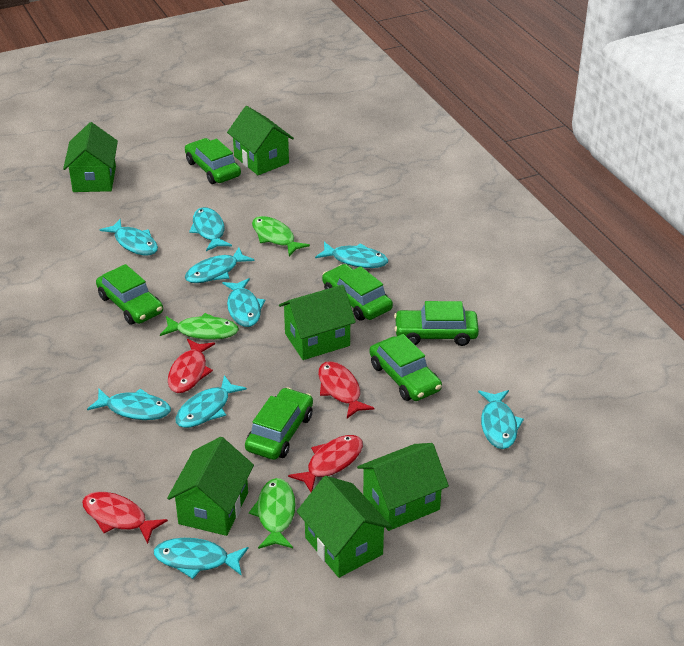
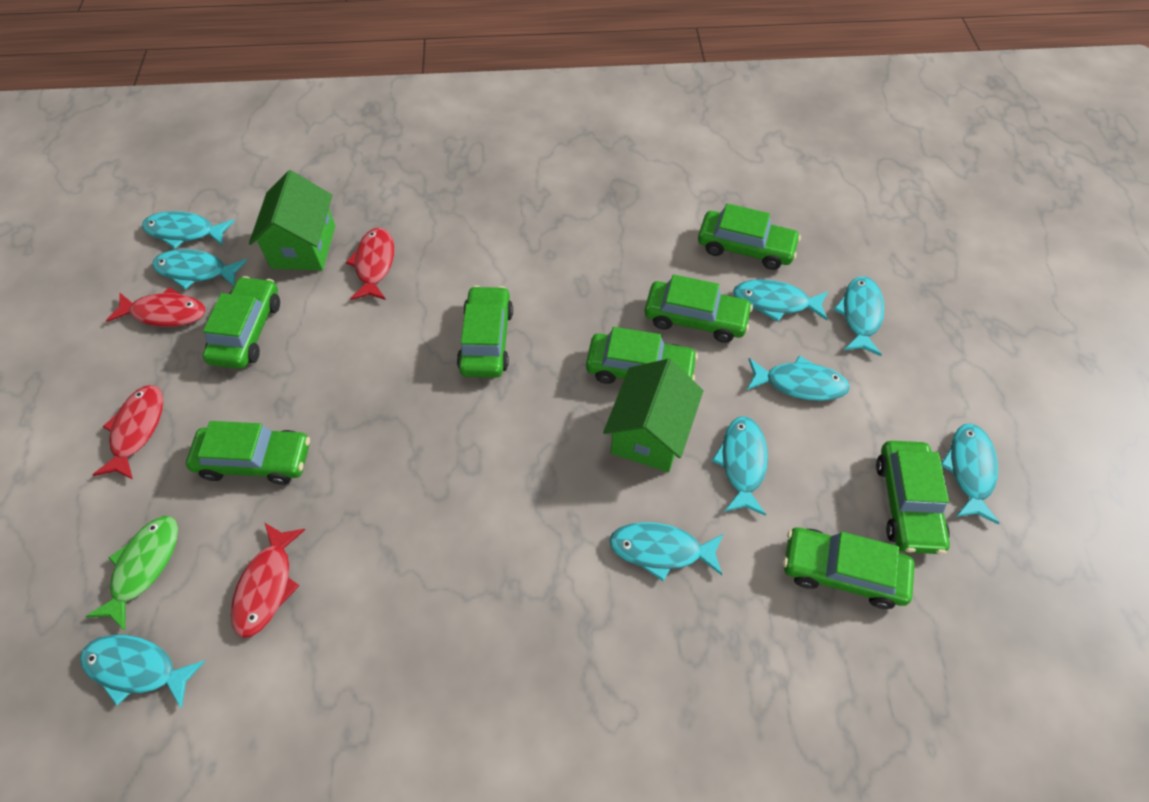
green car: [96,264,163,324] [185,138,241,184] [245,387,313,460] [322,264,393,321] [369,334,442,401] [394,301,479,346] = 6 -> [186,421,310,485] [202,276,280,369] [457,286,513,378] [586,327,698,384] [645,274,753,343] [698,203,801,270] [783,527,915,609] [876,441,950,554] = 8
green fish: [160,313,239,340] [249,478,296,549] [252,216,310,256] = 3 -> [85,516,178,631] = 1
green house: [63,122,118,192] [167,437,254,536] [227,106,294,175] [279,285,356,360] [297,476,392,578] [357,443,449,531] = 6 -> [249,170,335,271] [603,359,704,472] = 2

